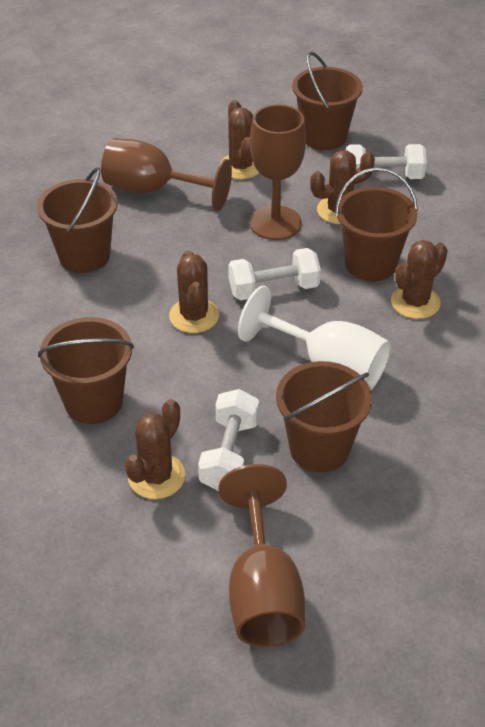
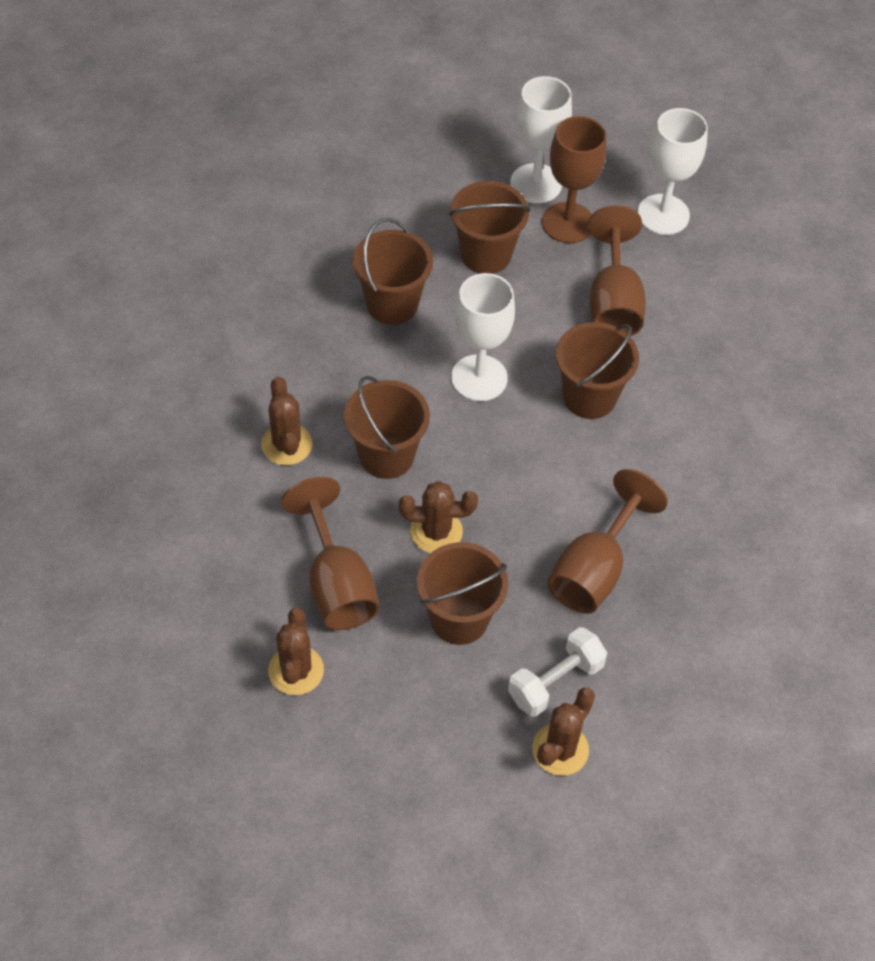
brown cactus: [125,399,185,499] [169,250,219,333] [220,100,259,179] [310,150,375,224] [391,240,448,319] = 5 -> [261,377,313,465] [268,608,324,695] [399,481,478,553] [532,688,595,776] = 4
brown goblet: [101,138,232,211] [218,464,305,647] [249,104,306,240] = 3 -> [281,477,379,630] [542,116,606,243] [547,469,668,614] [588,205,646,337] = 4
white dumbbell: [198,389,259,491] [228,248,321,301] [346,144,427,179] = 3 -> [508,627,607,717] = 1
white goblet: [238,286,391,390] = 1 -> [451,273,515,401] [510,76,572,203] [637,108,708,235] = 3

